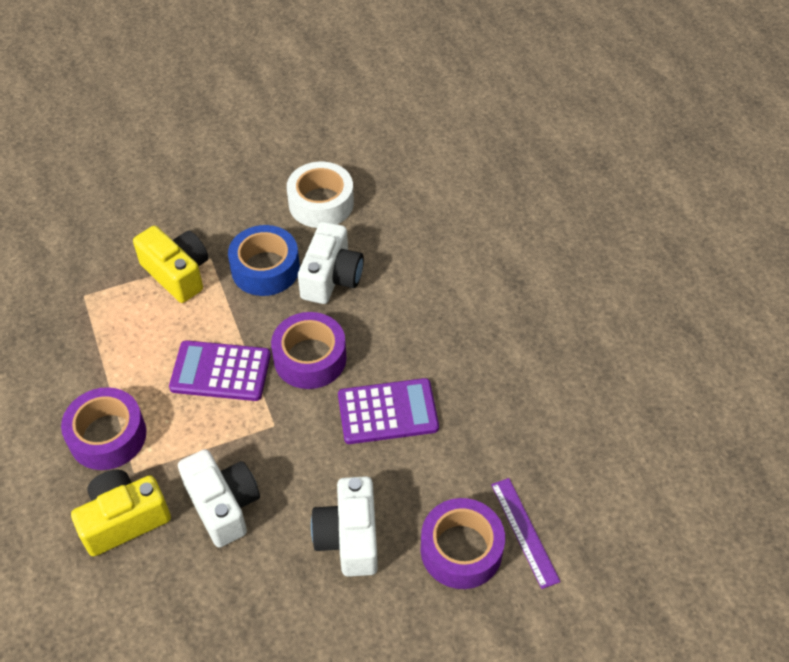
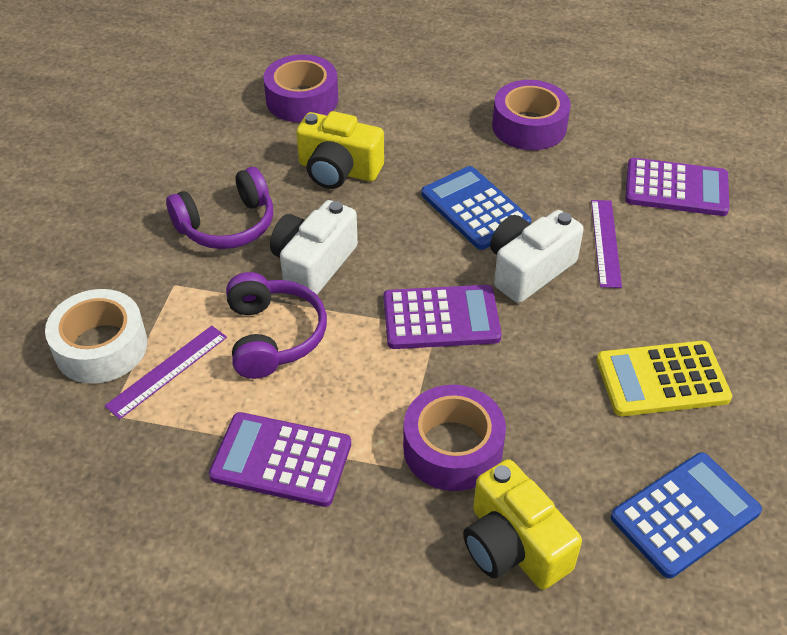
blue calculator: none = 0 -> [421,166,531,250] [611,452,762,578] = 2
blue tape: [228,225,300,296] = 1 -> none = 0
purple calculator: [169,340,271,401] [338,378,439,444] = 2 -> [209,412,351,507] [383,285,501,349] [625,158,729,216] = 3
purple headphones: none = 0 -> [166,167,273,249] [226,272,327,379] = 2
purple ruler: [491,478,560,589] = 1 -> [105,326,227,419] [591,200,622,288] = 2
white camera: [178,449,260,548] [298,222,364,304] [311,476,378,577] = 3 -> [270,200,358,295] [490,210,584,303] = 2
yellow calculator: none = 0 -> [597,341,732,416] = 1

